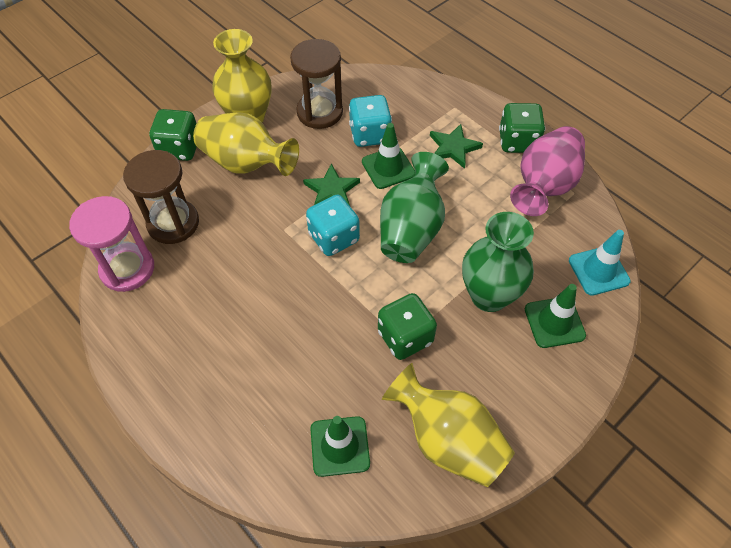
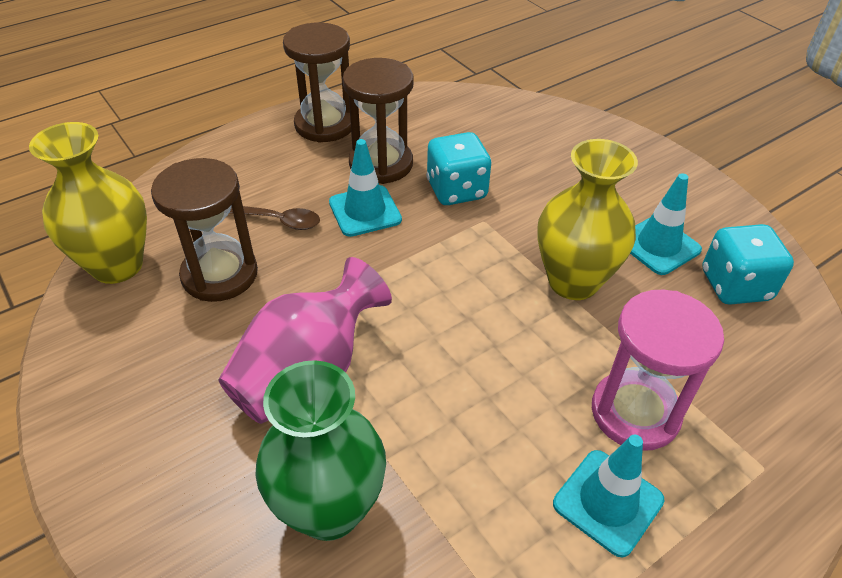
brown hourglass: [123,150,199,244] [290,39,343,129] = 2 -> [151,158,258,302] [283,22,351,143] [343,58,414,184] = 3
brown spoon: none = 0 -> [229,206,320,230] = 1
green dice: [149,109,197,161] [378,293,437,360] [499,103,546,153] = 3 -> none = 0
green star: [303,163,360,206] [430,124,483,169] = 2 -> none = 0
green traffic cone: [310,416,370,477] [362,123,416,189] [525,284,586,348] = 3 -> none = 0
green vase: [380,152,449,263] [462,212,534,312] = 2 -> [255,360,386,541] = 1
turquoise traffic cone: [569,230,631,296] = 1 -> [329,139,402,237] [553,435,665,558] [630,173,702,275] = 3
yellow vase: [193,112,299,176] [212,29,271,123] [382,363,515,487] = 3 -> [29,122,147,284] [537,139,638,300] = 2

